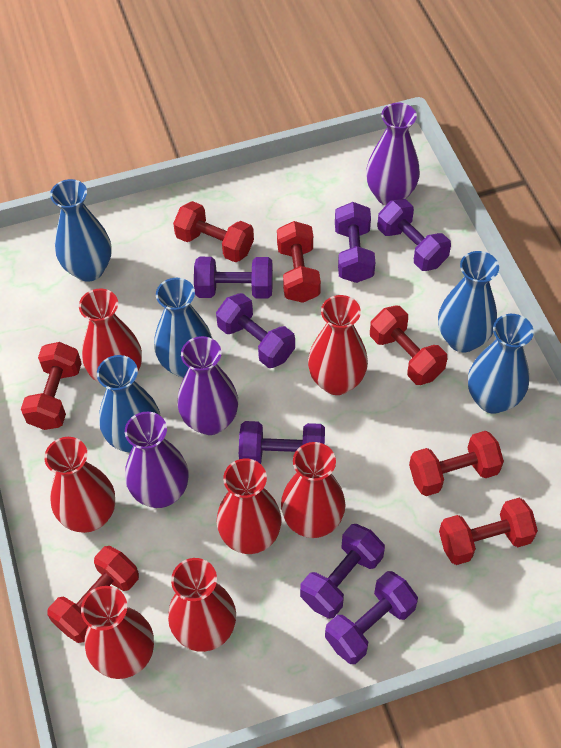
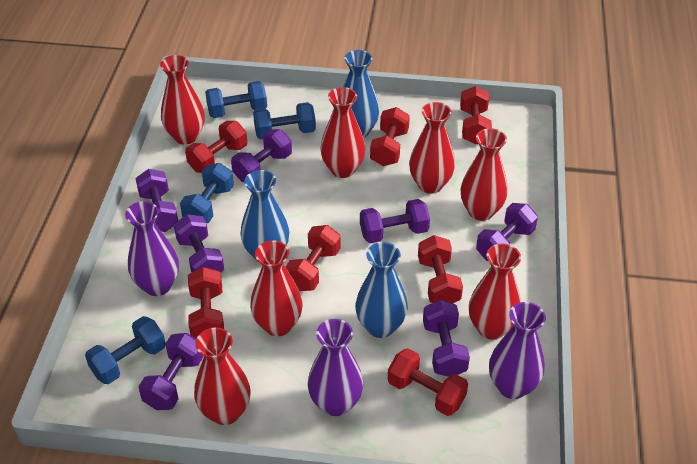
blue dumbbell: none = 0 -> [85,316,166,384] [180,163,234,223] [205,81,267,118] [253,102,316,139] = 4
blue vase: [50,179,112,282] [97,355,161,453] [154,278,213,378] [438,251,499,352] [468,314,534,414] = 5 -> [240,170,289,261] [343,50,380,138] [355,242,408,338] = 3

